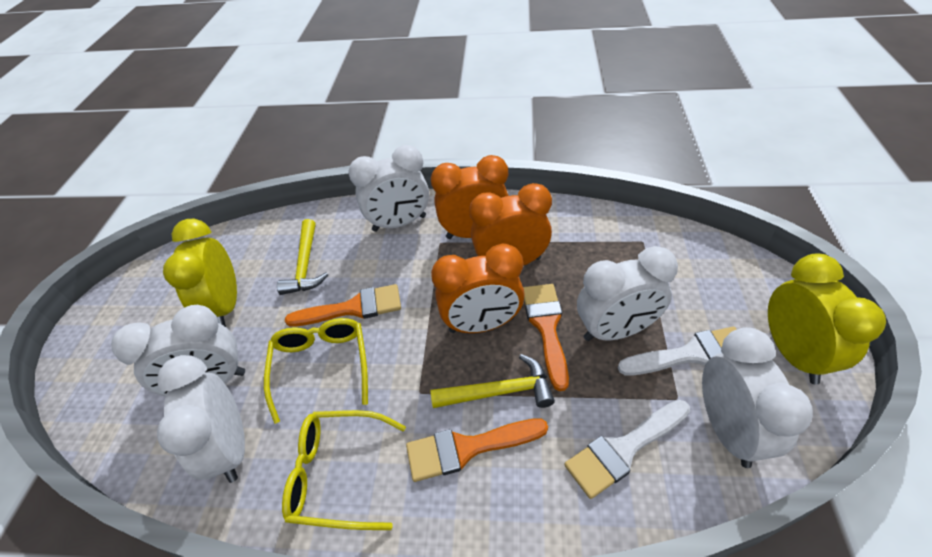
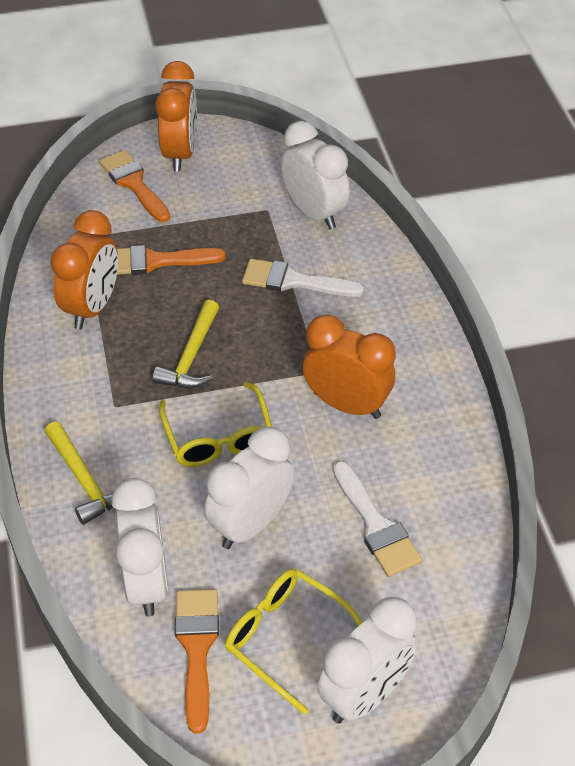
white clock: [111,305,245,396] [157,355,245,483] [349,145,429,232] [577,246,678,341] [702,327,813,468] = 5 -> [111,478,168,616] [205,427,294,549] [281,121,350,230] [317,596,417,724] = 4
yellow clock: [163,218,237,327] [768,254,886,384] = 2 -> none = 0

